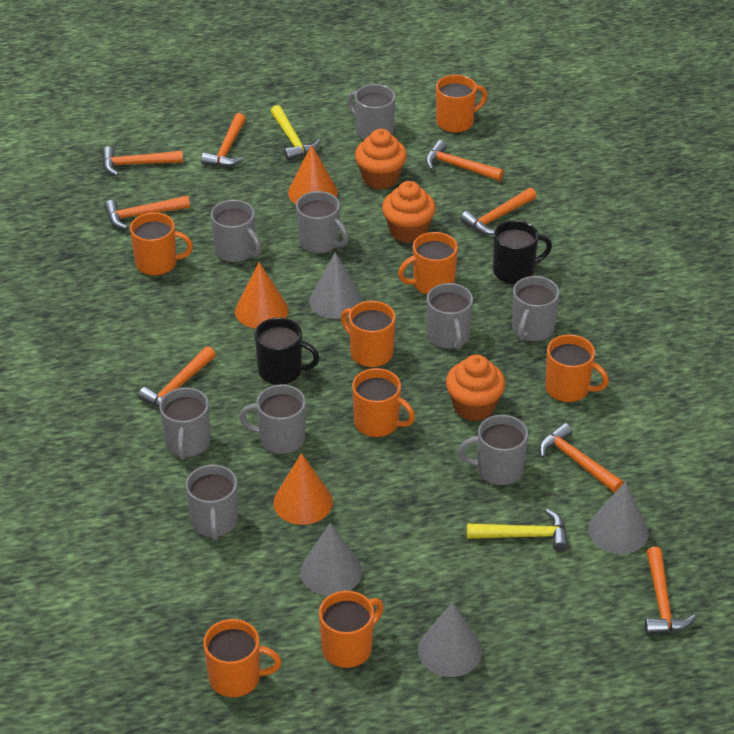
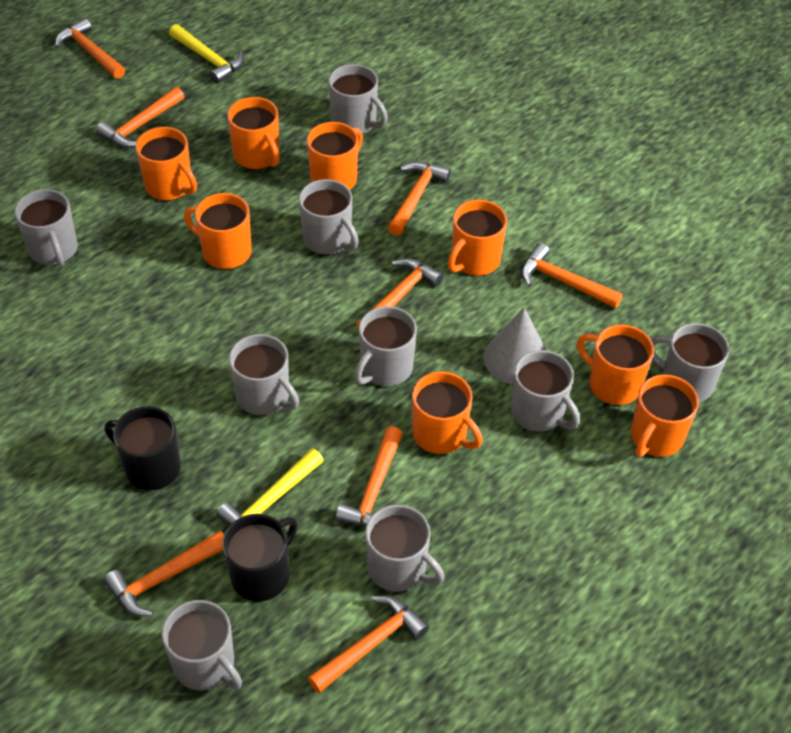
grey cone: [301,523,362,596] [309,252,363,319] [418,602,482,677] [588,482,649,554] = 4 -> [484,308,546,384] = 1
orange cone: [235,262,288,328] [273,453,333,525] [288,144,338,204] = 3 -> none = 0
orange cupcake: [355,129,407,189] [382,181,436,243] [446,355,505,421] = 3 -> none = 0

